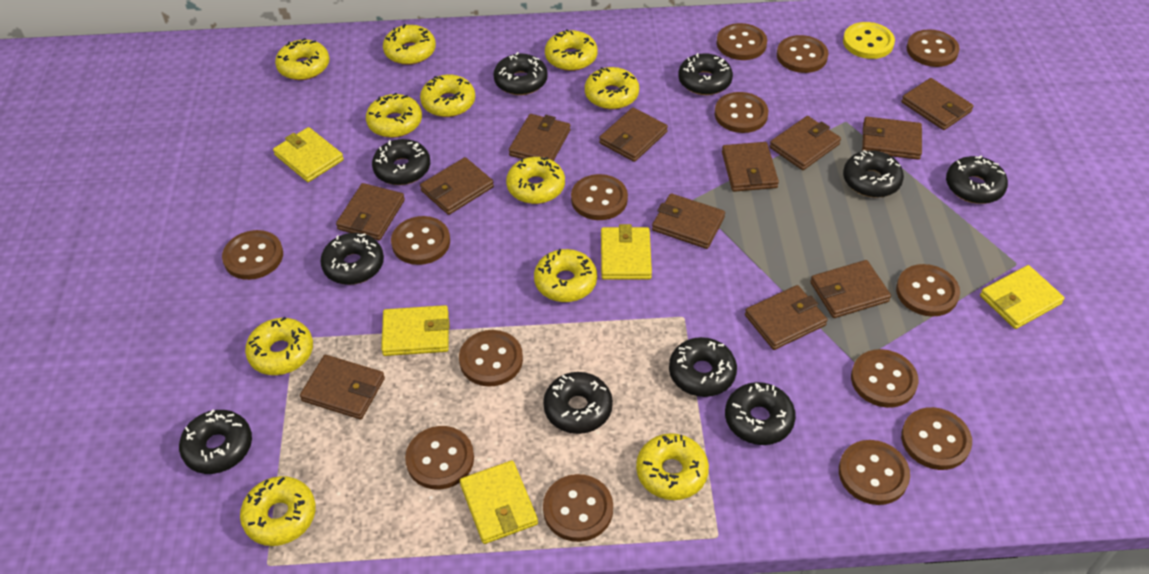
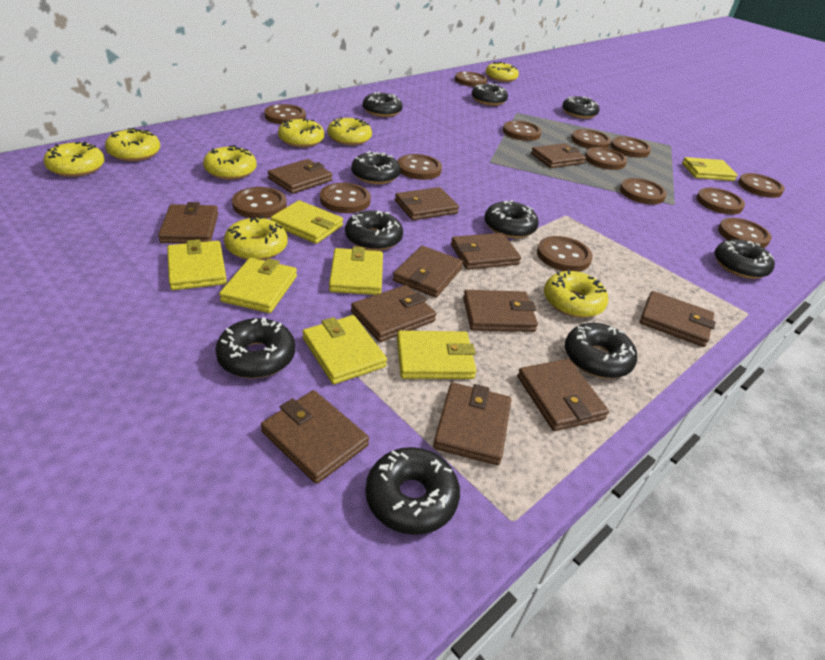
yellow button: [843,22,895,59] = 1 -> none = 0
yellow donut: [240,476,316,546] [245,317,313,375] [275,38,329,80] [366,93,422,138] [383,24,436,65] [420,75,475,117] [506,157,565,204] [534,249,597,302] [545,29,598,71] [585,67,639,109] [636,433,709,500] = 11 -> [44,142,105,177] [105,128,160,161] [203,145,257,180] [224,216,288,260] [278,119,324,147] [327,117,372,145] [486,62,519,82] [544,269,608,318] = 8
yellow wallet: [273,127,344,182] [381,305,449,356] [460,461,538,544] [601,224,652,280] [980,265,1065,329] = 5 -> [167,239,227,290] [219,258,297,313] [271,200,343,244] [302,315,387,384] [329,246,383,295] [397,331,476,379] [682,157,738,181] = 7

